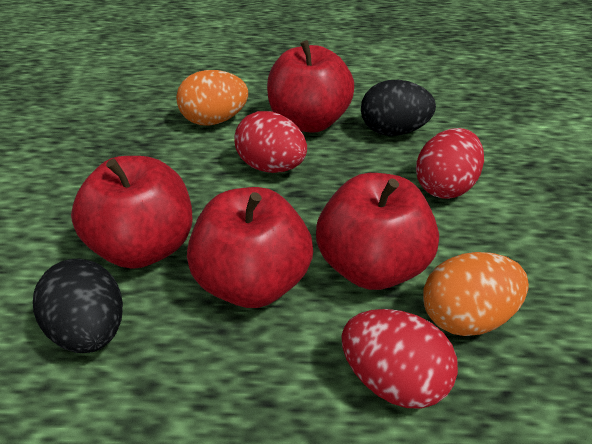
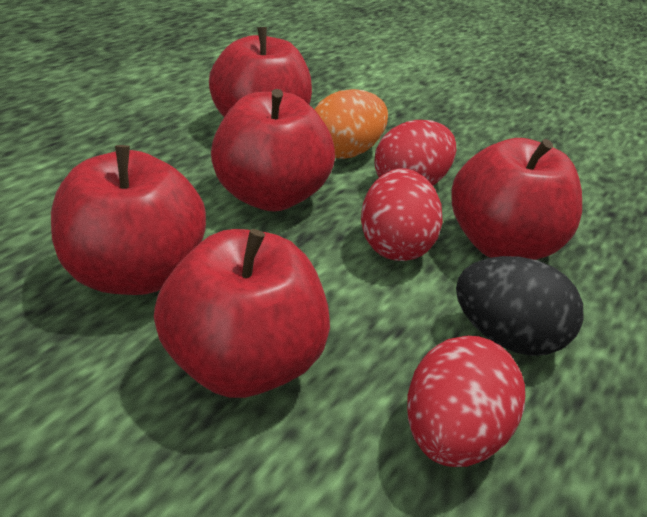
black egg: [33,259,123,353] [361,80,436,136] = 2 -> [456,256,584,356] = 1
orange egg: [176,70,248,126] [423,252,529,336] = 2 -> [314,89,388,159] = 1
red apple: [71,156,192,269] [187,187,313,308] [267,40,354,133] [316,173,439,290] = 4 -> [51,145,206,295] [154,229,330,398] [209,27,312,117] [211,89,335,212] [451,138,582,260] = 5

